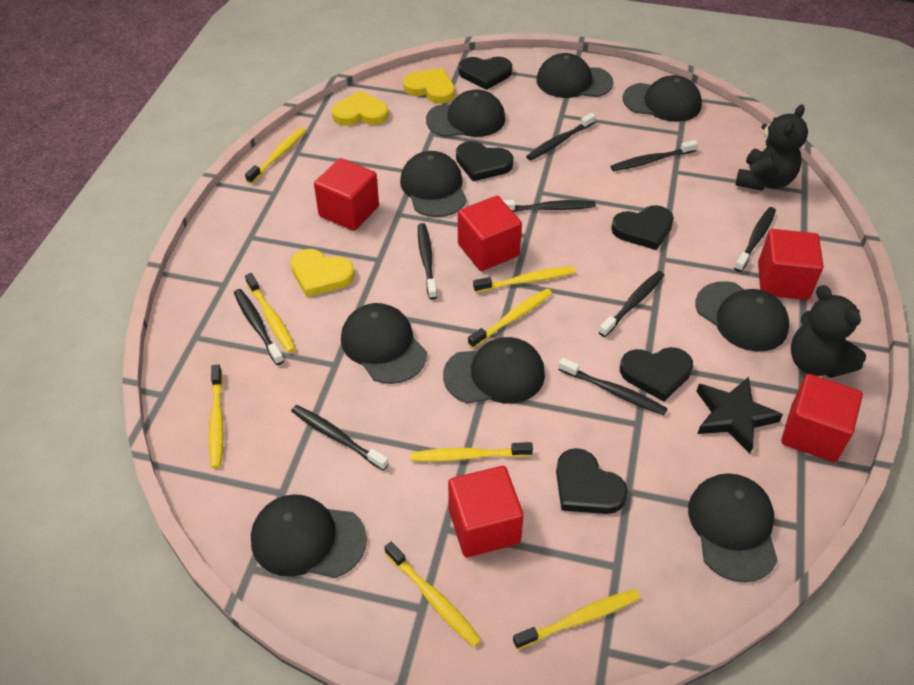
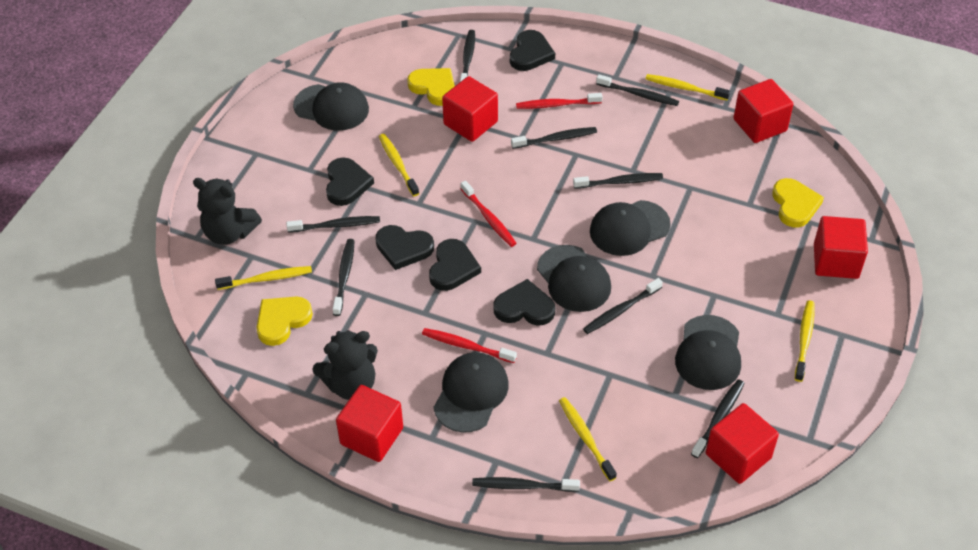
black cap: [251,494,367,578] [341,303,427,384] [400,151,467,217] [426,90,505,137] [443,337,545,404] [536,53,614,98] [623,75,702,122] [688,473,778,583] [695,281,789,352] = 9 -> [293,82,369,131] [433,352,509,432] [537,245,611,312] [590,200,671,256] [675,315,741,390] = 5
black star: [696,377,783,454] = 1 -> none = 0
red toothbrush: none = 0 -> [422,328,517,363] [461,181,517,247] [516,93,602,109] = 3
yellow toothbrush: [209,364,224,468] [245,128,306,184] [245,273,296,353] [384,542,482,647] [410,442,533,462] [468,289,552,348] [473,266,575,293] [513,589,640,650] = 8 -> [215,266,312,290] [379,134,419,196] [559,397,617,481] [646,74,730,100] [795,301,814,382] = 5

